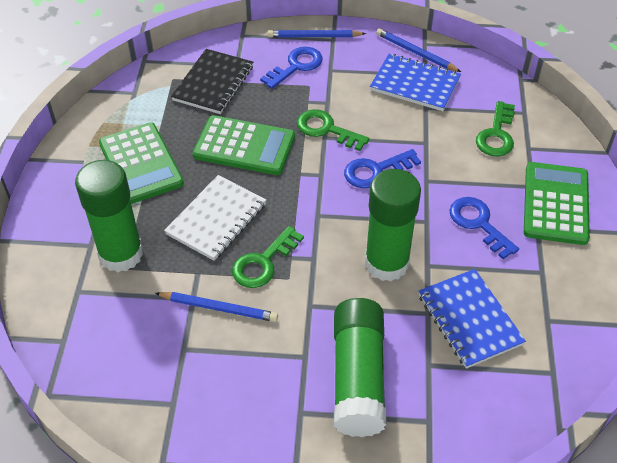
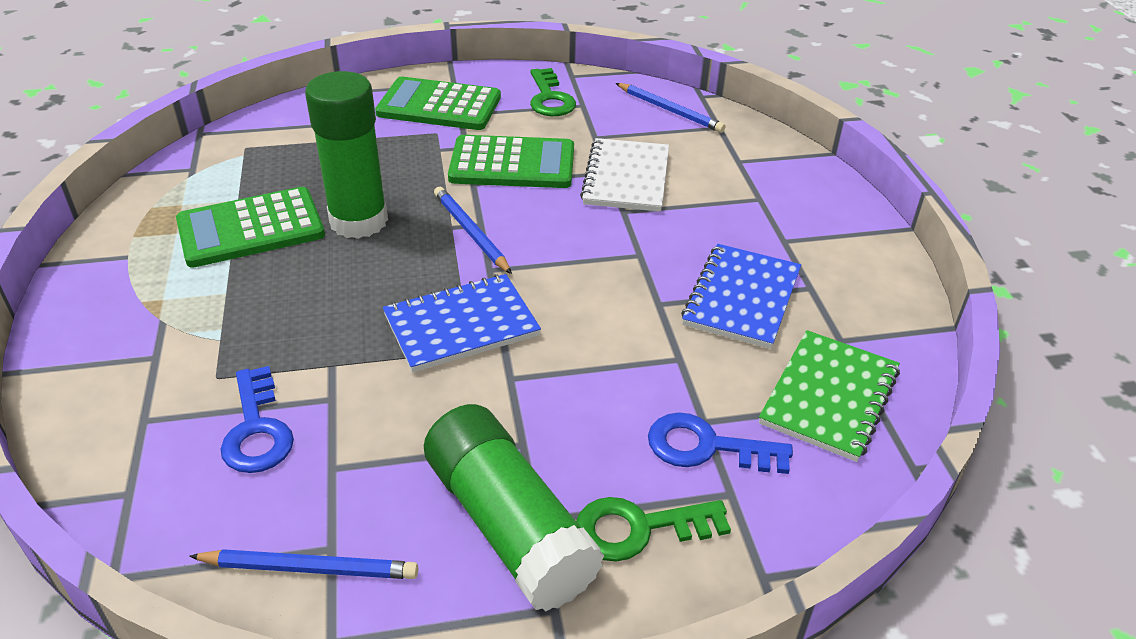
black notebook: [171,49,253,114] = 1 -> none = 0
blue key: [260,47,323,89] [344,149,421,188] [450,197,519,259] = 3 -> [220,366,294,473] [648,412,793,474] = 2
green glue stick: [75,160,143,272] [334,298,386,437] [365,169,421,282] = 3 -> [305,71,388,239] [424,404,604,612] = 2
green key: [232,226,304,288] [297,109,370,151] [476,101,515,156] = 3 -> [530,68,576,116] [576,497,731,562] = 2
green notebook: none = 0 -> [759,330,900,462] = 1

